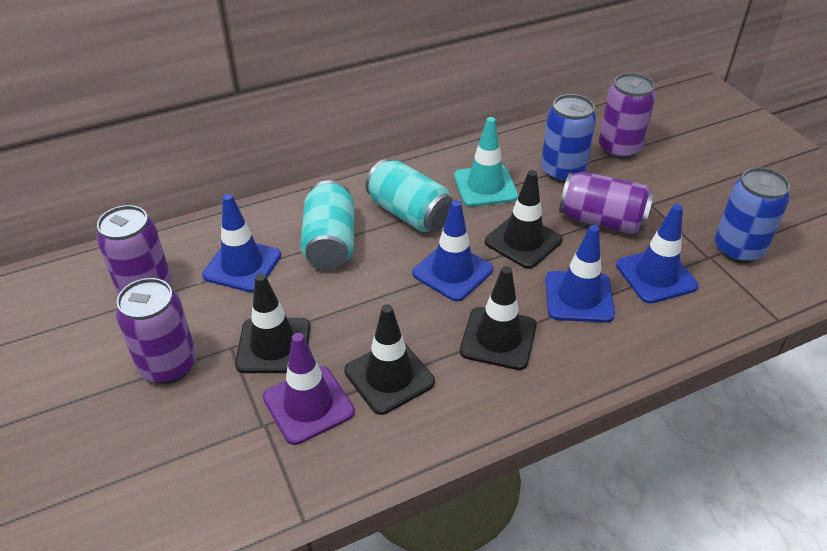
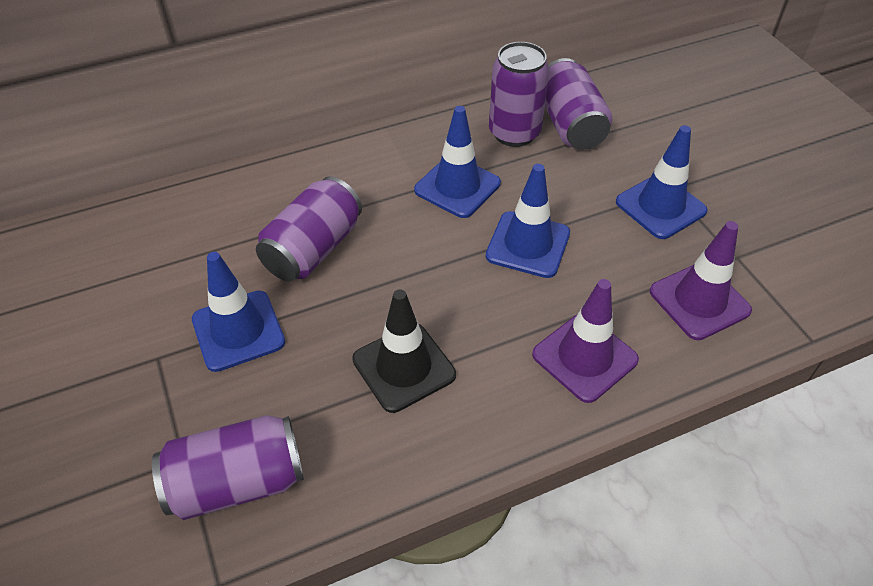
black traffic cone: [235,273,310,373] [344,304,435,415] [460,266,537,370] [485,170,562,269] = 4 -> [352,289,456,413] = 1
blue can: [541,94,596,183] [715,167,790,264] = 2 -> none = 0
purple traffic cone: [263,333,355,445] = 1 -> [532,279,639,403] [650,221,752,340] = 2
turquoise can: [300,180,354,269] [365,159,453,232] = 2 -> none = 0
turquoise traffic cone: [454,117,518,207] = 1 -> none = 0

